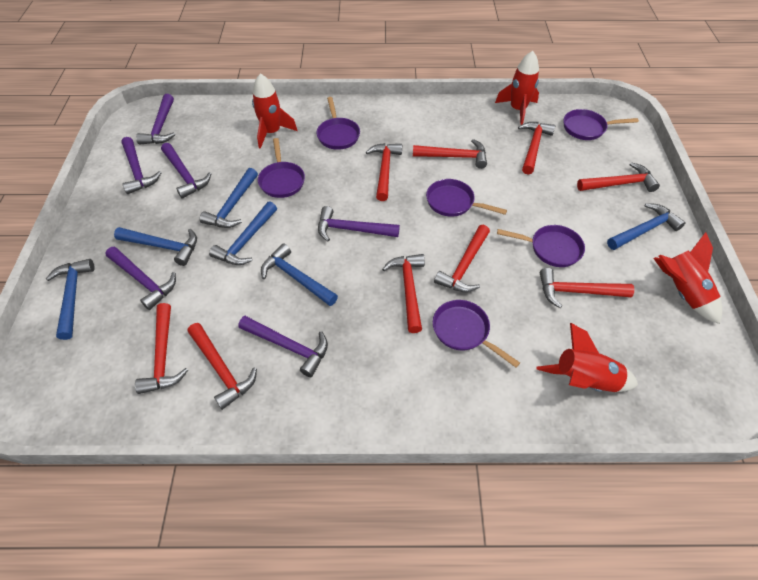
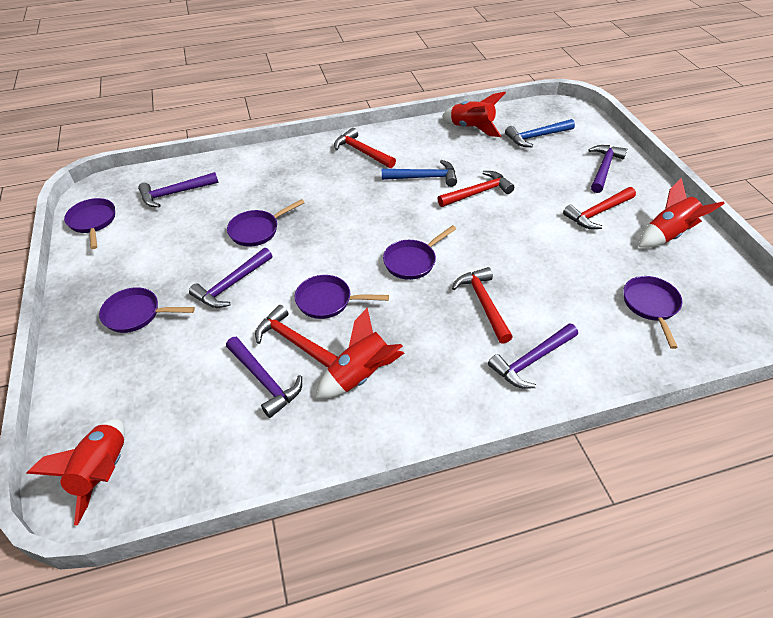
blue hammer: [46,259,95,340] [114,227,197,266] [200,168,258,228] [209,201,277,265] [261,243,338,306] [607,203,686,250] = 6 -> [382,160,457,187] [505,119,575,147] = 2
purple hammer: [106,247,176,310] [121,137,161,194] [136,94,175,145] [161,143,211,199] [238,316,328,377] [318,206,400,241] = 6 -> [138,172,219,207] [189,248,272,308] [226,337,302,418] [488,323,578,389] [588,145,627,193] = 5
red hammer: [135,303,188,394] [188,323,257,410] [366,143,402,201] [382,254,425,333] [413,139,487,169] [434,225,490,292] [518,122,555,175] [540,268,634,308] [577,162,660,192] = 9 -> [255,305,338,368] [334,128,396,168] [437,171,514,207] [452,267,513,344] [563,187,636,229] = 5

